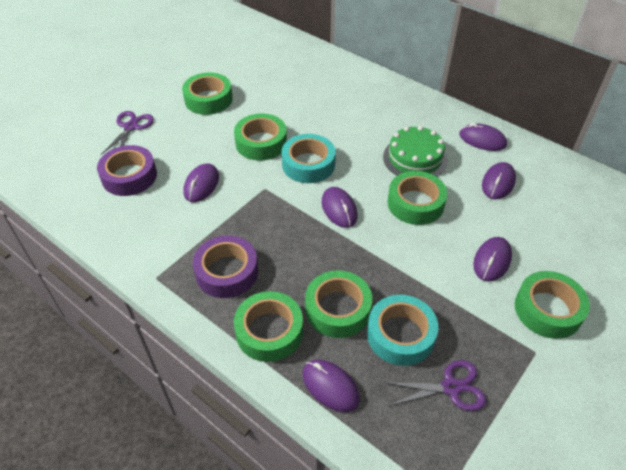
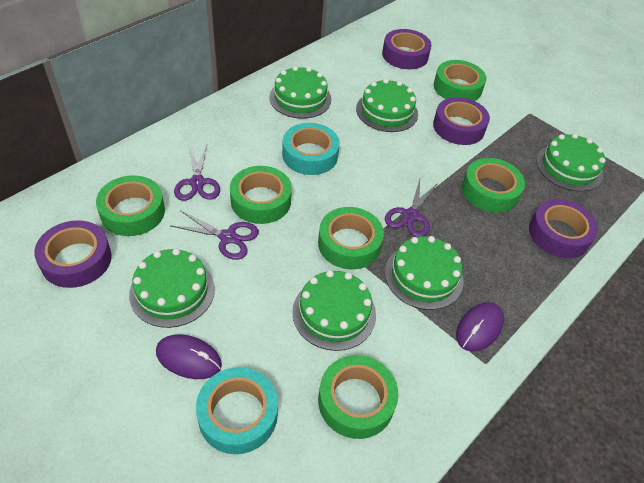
green cake: [383,126,448,177] = 1 -> [129,248,215,328] [269,66,331,119] [292,270,376,351] [356,79,418,132] [385,236,464,310] [536,133,606,192] = 6
purple mouse: [183,163,219,202] [302,360,360,412] [322,187,357,228] [459,123,507,151] [473,237,512,282] [482,162,516,199] = 6 -> [156,334,222,379] [456,302,504,352] = 2
purple scissors: [101,111,154,155] [383,360,486,411] = 2 -> [170,210,259,260] [174,145,220,201] [385,179,438,237] = 3
purple tape: [97,145,157,196] [193,235,258,298] = 2 -> [34,220,112,288] [382,29,432,69] [433,97,490,145] [529,199,598,258] = 4

